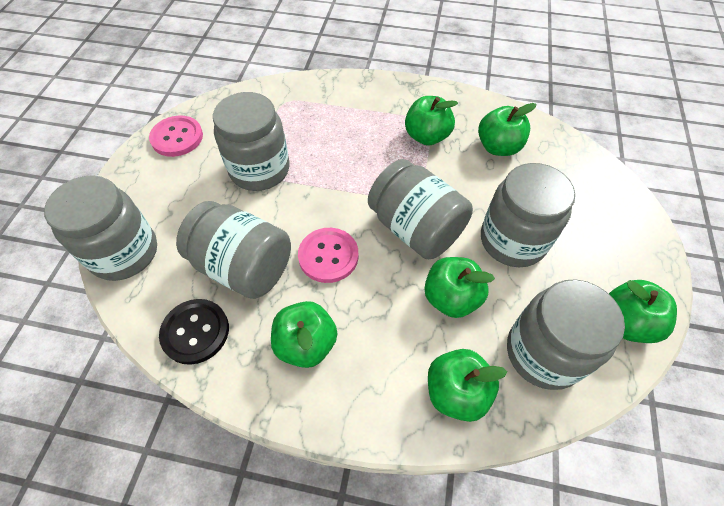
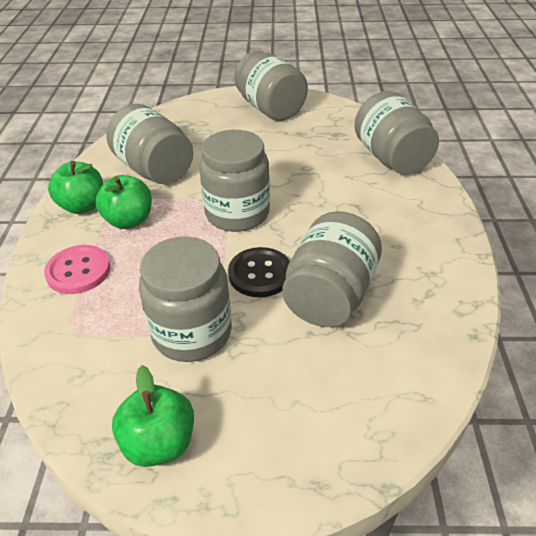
green apple: [271,301,337,368] [405,96,458,146] [424,257,495,318] [428,349,507,422] [478,103,537,156] [609,280,677,343] = 6 -> [48,161,103,214] [95,175,152,229] [112,365,194,467] = 3
pink button: [149,115,203,157] [298,228,358,283] = 2 -> [44,245,110,294] = 1

